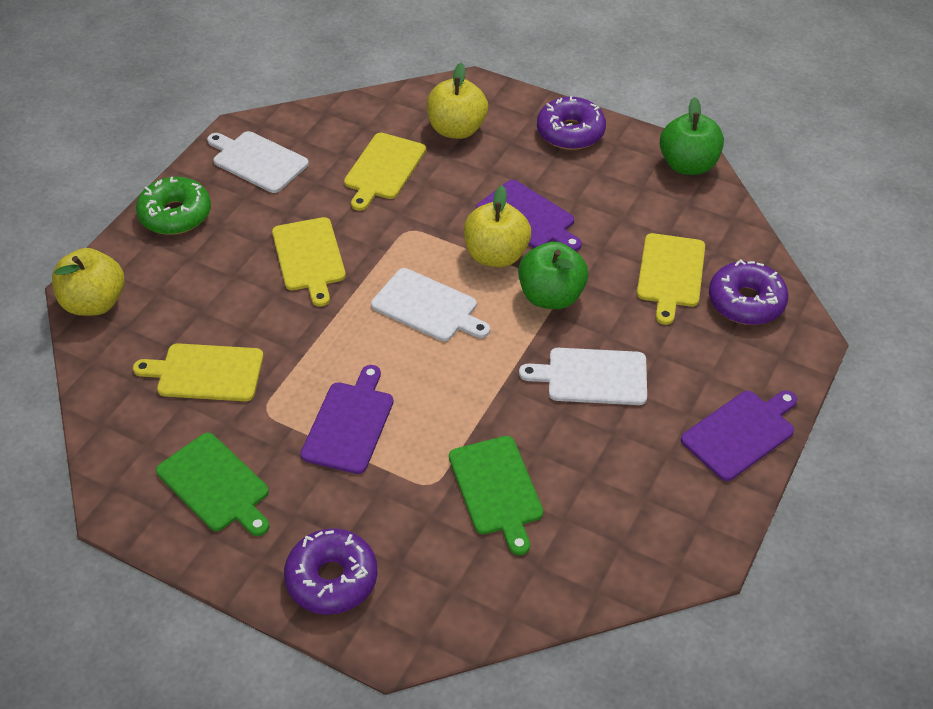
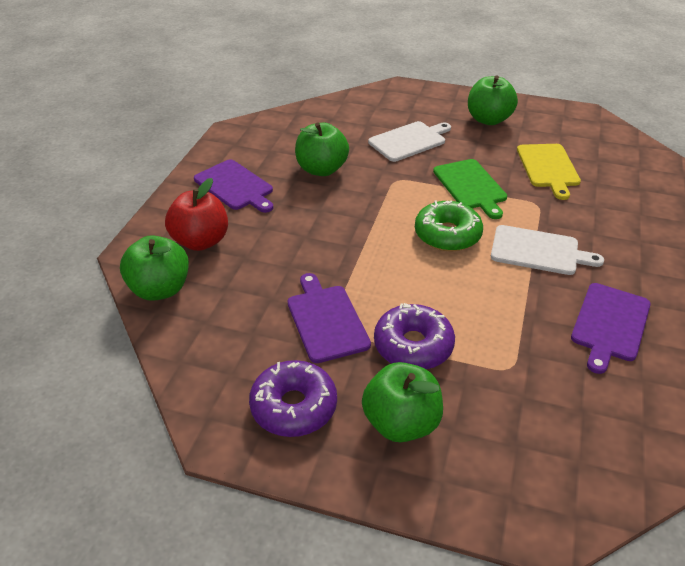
green apple: [518,241,588,309] [660,97,724,175] = 2 -> [120,235,189,301] [295,122,349,176] [362,362,443,442] [468,75,518,125] = 4
green cutting board: [156,433,269,536] [449,436,543,555] = 2 -> [433,159,507,219] = 1
purple donut: [284,528,378,615] [537,96,606,150] [709,259,789,325] = 3 -> [249,360,337,437] [374,303,455,369] = 2
red apple: none = 0 -> [165,178,228,251] = 1
white cutting board: [207,131,309,193] [371,268,490,341] [519,348,647,405] = 3 -> [368,121,451,162] [491,225,604,275] = 2
yellow apple: [52,248,124,316] [427,63,488,139] [464,186,531,267] = 3 -> none = 0
yellow cutting board: [133,343,263,401] [272,217,346,307] [344,133,426,211] [637,233,705,325] = 4 -> [517,144,581,200] = 1

